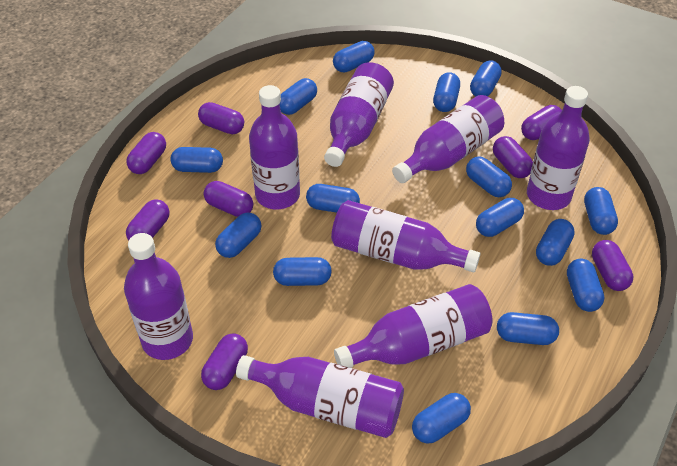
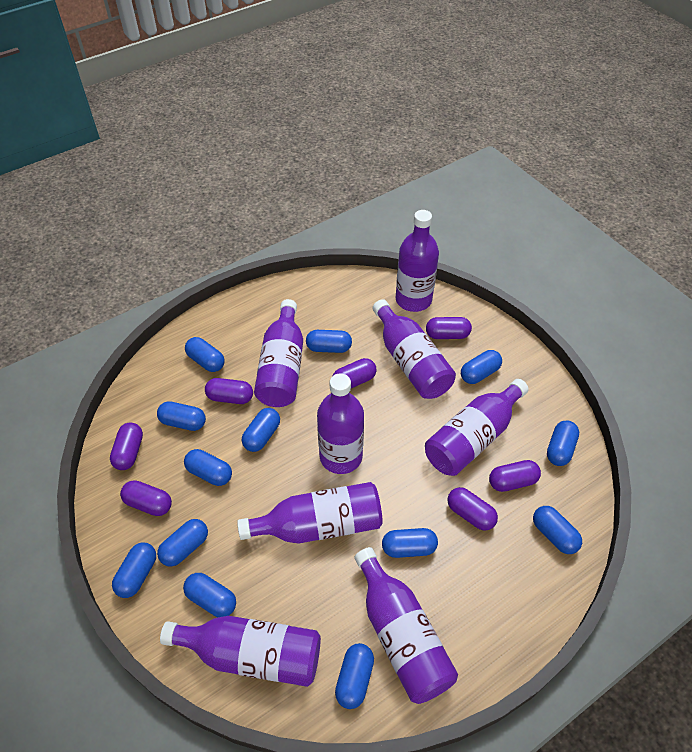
blue capsule: [171,147,223,173] [215,212,261,258] [273,257,332,286] [280,78,317,115] [306,184,360,213] [333,41,375,73] [412,393,471,444] [433,72,460,112] [466,156,512,197] [470,60,502,97] [476,198,524,237] [497,312,559,345] [536,219,575,266] [567,259,604,312] [584,187,618,235] = 15 -> [112,542,156,598] [157,401,206,431] [157,519,208,567] [183,573,236,617] [184,449,232,486] [185,337,224,372] [242,408,280,452] [306,330,352,353] [335,643,374,709] [382,528,438,558] [461,350,502,384] [533,506,582,554] [547,420,579,466] = 13
purple capsule: [126,132,166,174] [126,199,170,240] [198,102,244,134] [201,333,248,390] [204,181,253,217] [493,136,533,178] [521,105,562,140] [592,240,633,291] = 8 -> [110,422,143,470] [120,480,172,516] [205,378,253,404] [333,358,377,388] [426,317,472,339] [447,487,498,531] [489,460,541,492] = 7

